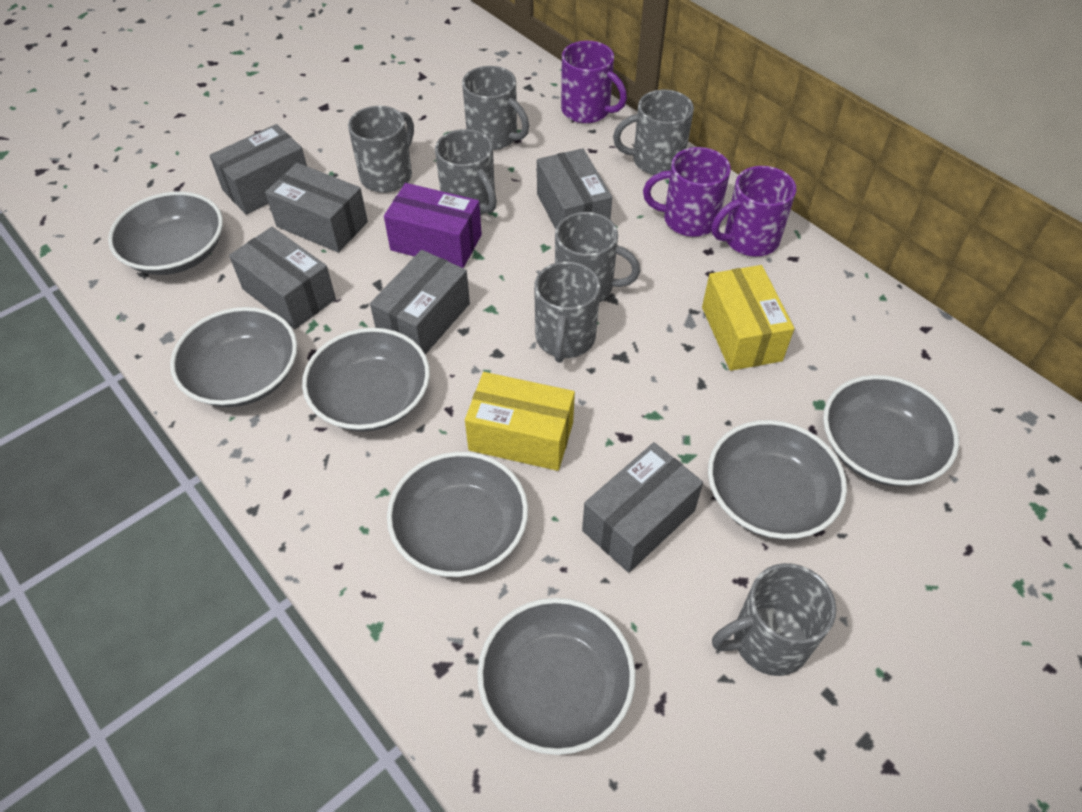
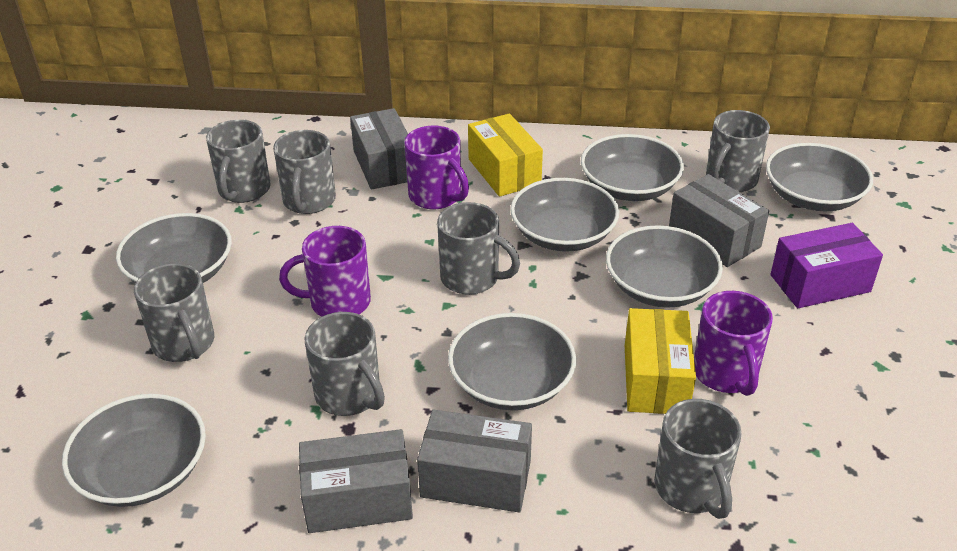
grey box: [209,124,307,215] [229,227,336,329] [265,163,368,253] [370,250,470,355] [537,148,612,229] [582,442,703,573] = 6 -> [299,429,413,533] [350,108,408,189] [417,409,532,512] [669,174,769,267] = 4

